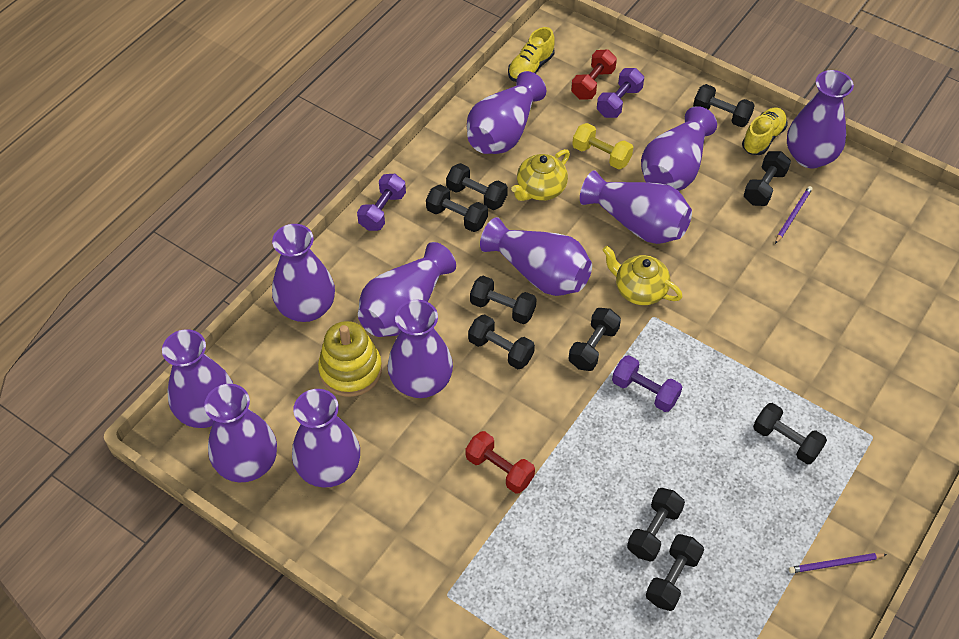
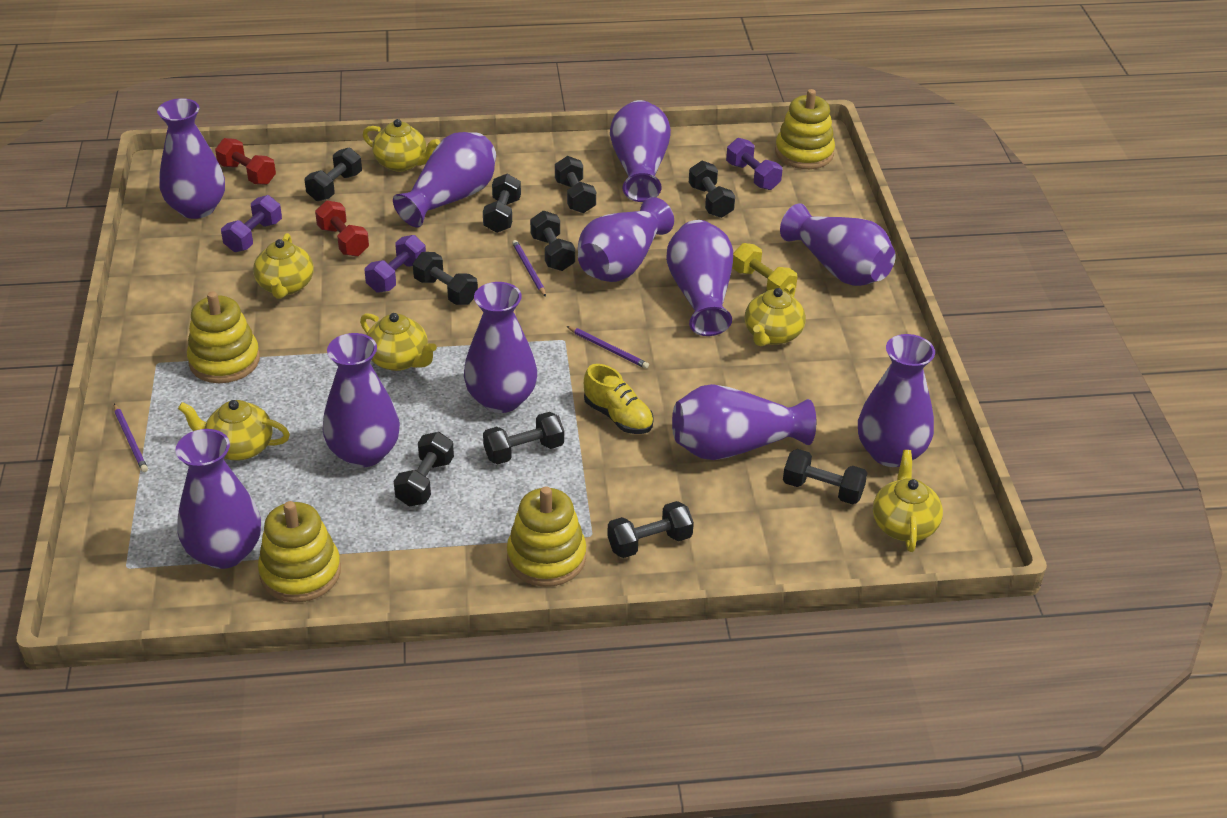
purple pencil: [775,186,812,244] [789,553,887,573] = 2 -> [114,404,148,472] [512,240,546,297] [566,326,649,369] = 3
yellow shoe: [508,27,555,82] [742,107,787,155] = 2 -> [584,364,654,434] = 1
yellow stacking toy: [318,321,382,397] = 1 -> [187,291,260,383] [258,501,341,603] [507,486,586,587] [775,89,835,169] = 4
yellow teapot: [511,149,570,201] [603,246,683,305] = 2 -> [178,400,290,461] [253,233,313,299] [360,313,437,371] [363,119,440,172] [745,283,806,346] [873,450,943,552] = 6

